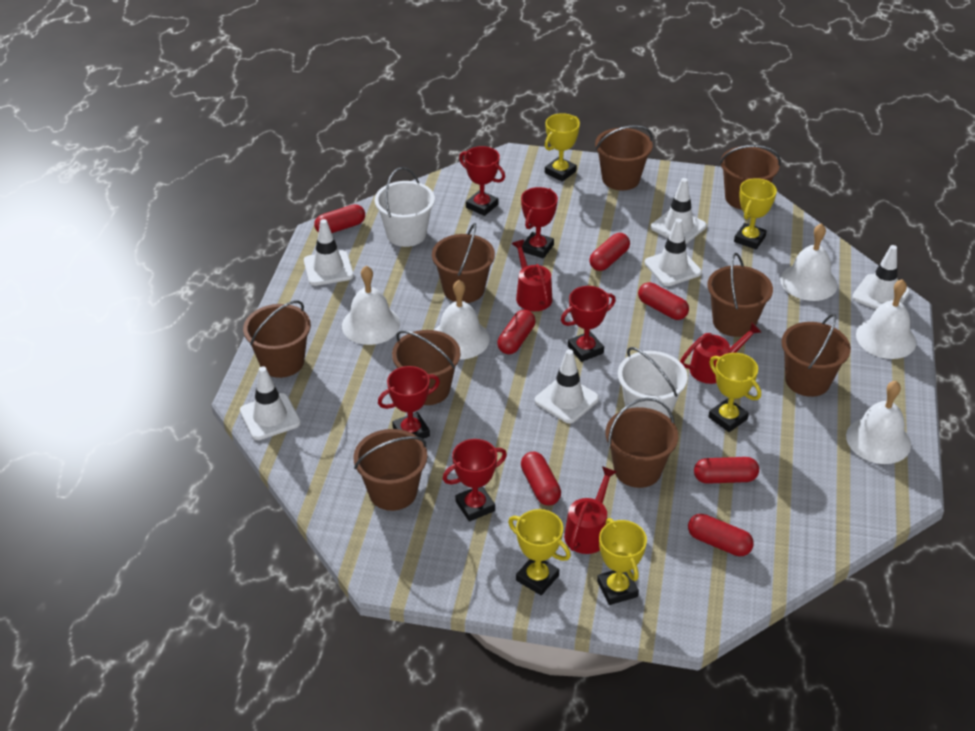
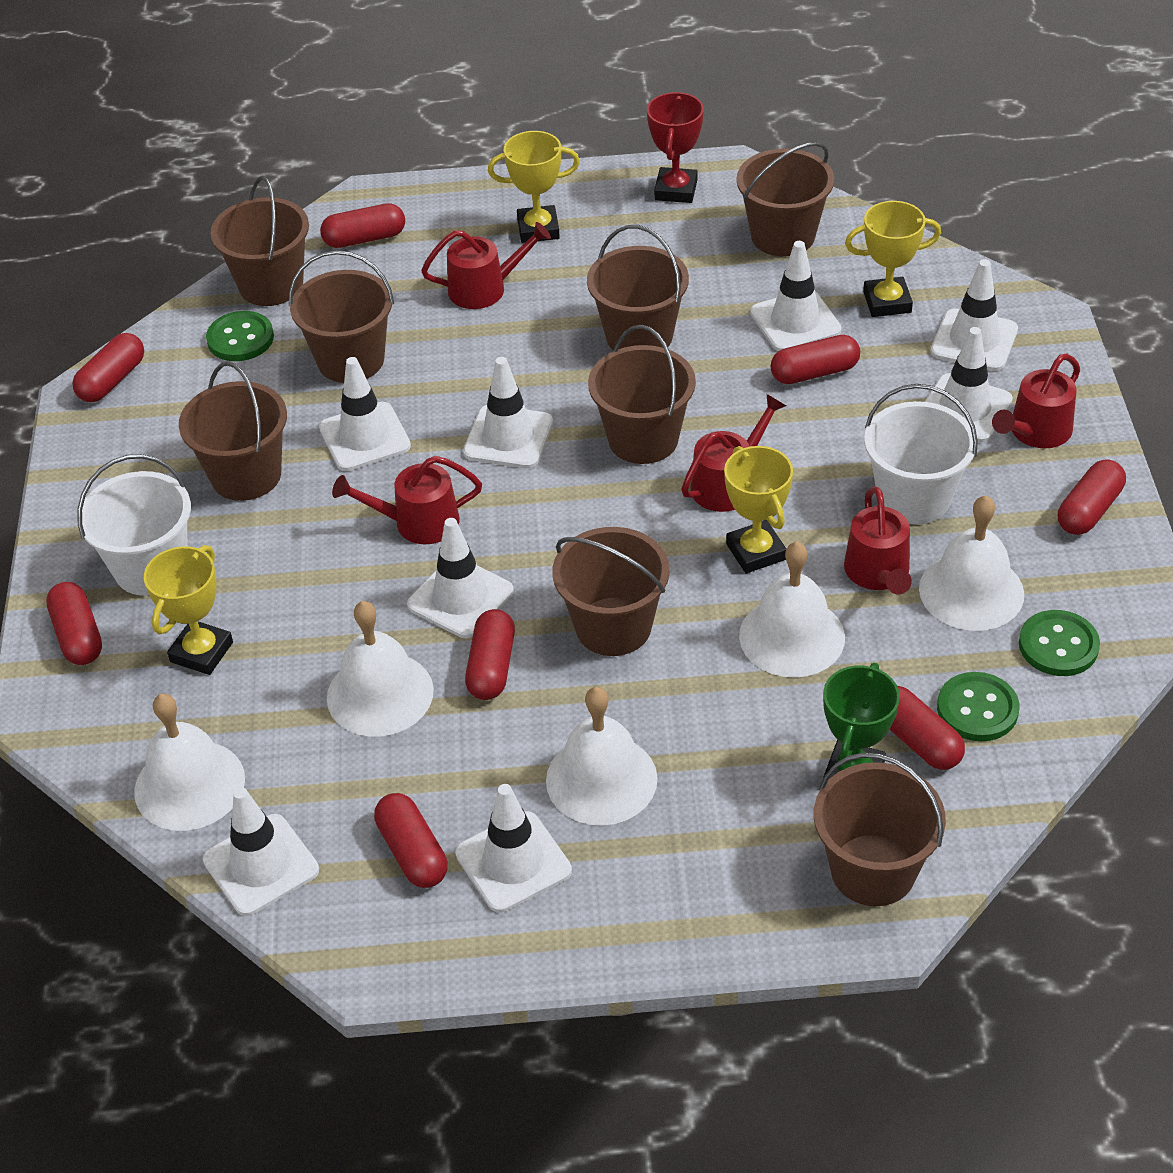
brown bucket: [243,300,311,378] [353,429,427,511] [392,330,461,405] [432,223,495,303] [595,125,653,190] [606,398,678,488] [708,253,773,337] [720,145,781,210] [781,314,851,397] = 9 -> [179,361,287,501] [210,176,309,306] [289,250,394,383] [552,527,669,656] [587,225,689,350] [588,325,696,464] [736,142,834,257] [814,752,946,906] = 8
green button: none = 0 -> [206,311,274,361] [937,672,1019,741] [1019,610,1100,676] = 3
green trophy: none = 0 -> [823,663,900,780] = 1
red capsule: [314,204,365,233] [497,310,535,354] [521,452,561,505] [589,233,630,271] [638,282,689,320] [688,514,754,556] [694,457,759,484] = 7 -> [46,582,102,665] [72,333,144,402] [320,203,405,248] [374,793,448,888] [465,609,515,700] [771,335,860,384] [889,686,965,770] [1058,459,1126,535] = 8
red trophy: [378,366,440,439] [443,439,507,522] [459,146,505,216] [521,187,558,259] [561,286,616,362] = 5 -> [647,92,704,203] = 1
red watering can: [512,240,552,311] [564,466,617,554] [680,322,762,384] = 3 -> [332,456,482,544] [421,222,551,309] [681,394,786,512] [844,487,912,594] [992,354,1080,448] = 5
white traffic cone: [240,366,301,440] [304,219,354,286] [535,349,599,423] [644,218,702,286] [651,178,707,244] [852,245,910,309] = 6 -> [203,787,319,916] [319,357,411,471] [407,518,514,639] [455,784,572,912] [463,357,553,468] [750,241,842,351] [925,327,1013,442] [931,259,1018,371] = 8
yellow trophy: [508,509,571,595] [544,113,580,182] [597,518,647,605] [708,353,761,432] [734,178,777,249] = 5 -> [144,545,233,675] [488,131,580,243] [724,446,793,574] [845,201,941,317] = 4

